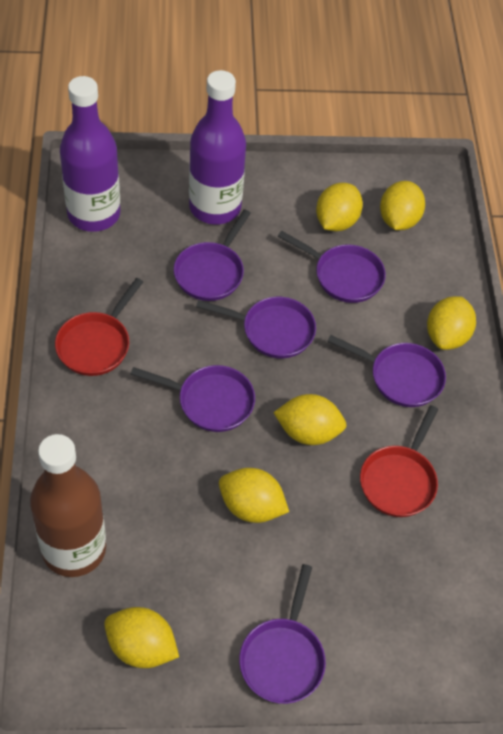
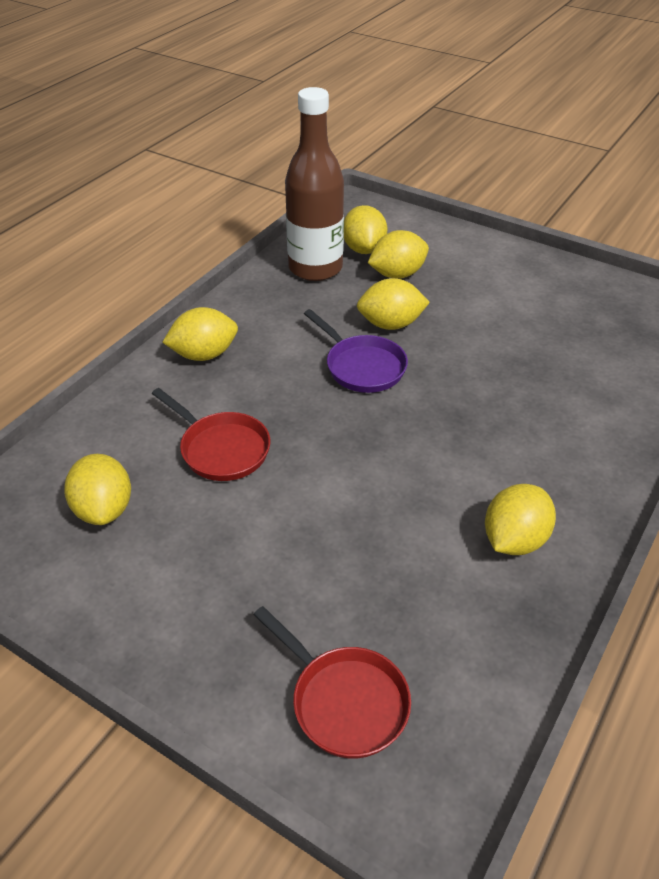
purple bottle: [60,76,120,232] [189,70,246,225] = 2 -> none = 0
purple pan: [130,365,255,432] [174,209,251,301] [196,297,316,358] [239,564,326,704] [278,231,386,303] [327,335,446,407] = 6 -> [304,309,408,393] = 1

